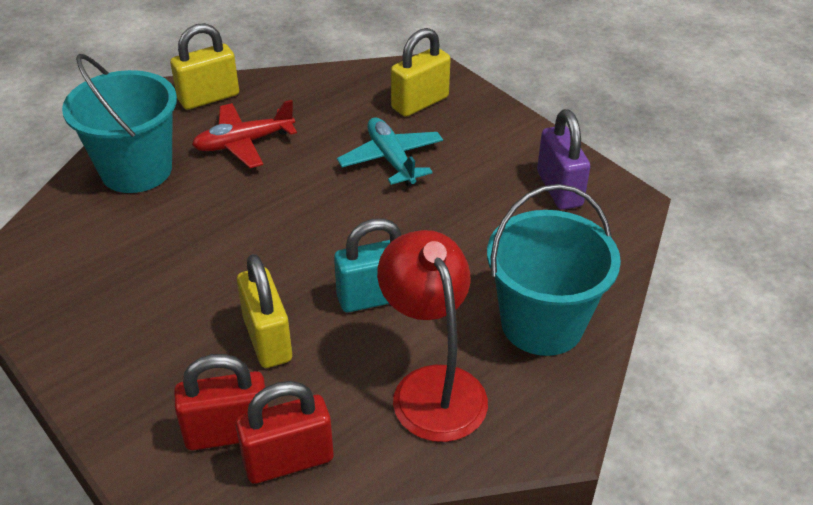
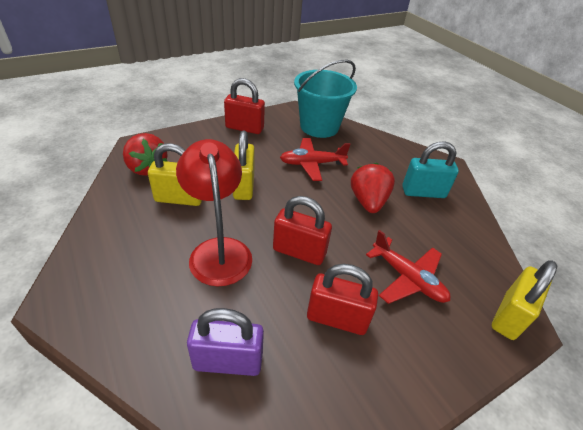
red padlock: [174,354,268,450] [236,381,333,484] = 2 -> [224,78,265,134] [273,196,332,265] [307,264,378,335] = 3
red plane: [192,100,297,168] = 1 -> [280,138,350,181] [366,230,450,304] = 2
red strawberry: none = 0 -> [123,133,168,176] [351,163,395,213] = 2
turquoise bucket: [62,54,177,193] [487,184,621,356] = 2 -> [294,59,357,138] = 1
turquoise plane: [337,117,443,186] = 1 -> none = 0

